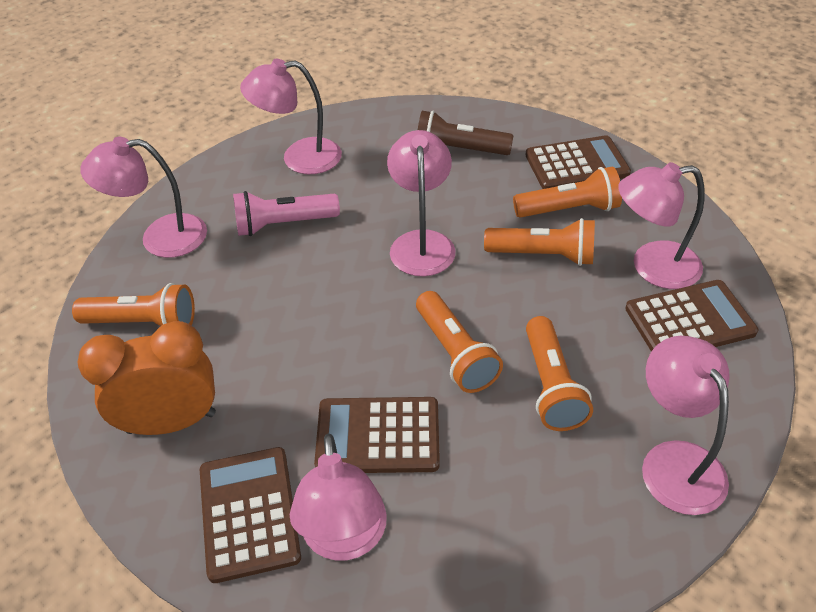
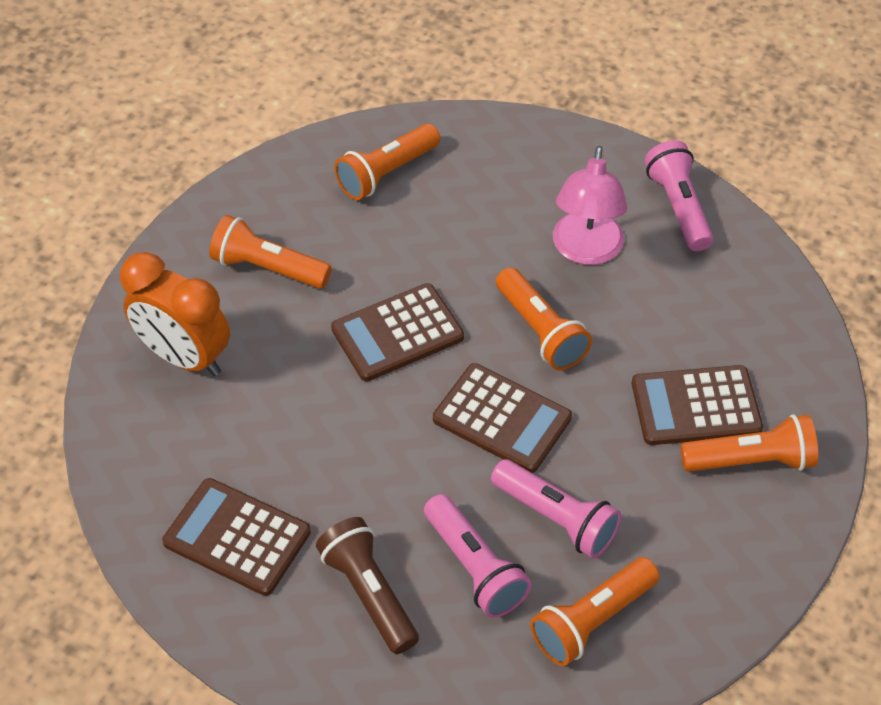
pink flashlight: [233,191,340,236] = 1 -> [424,494,532,618] [491,459,622,559] [644,140,714,251] = 3
pink lamp: [80,137,207,258] [240,59,342,174] [290,434,387,561] [387,130,456,276] [618,162,705,289] [642,336,730,515] = 6 -> [553,146,627,265] = 1

